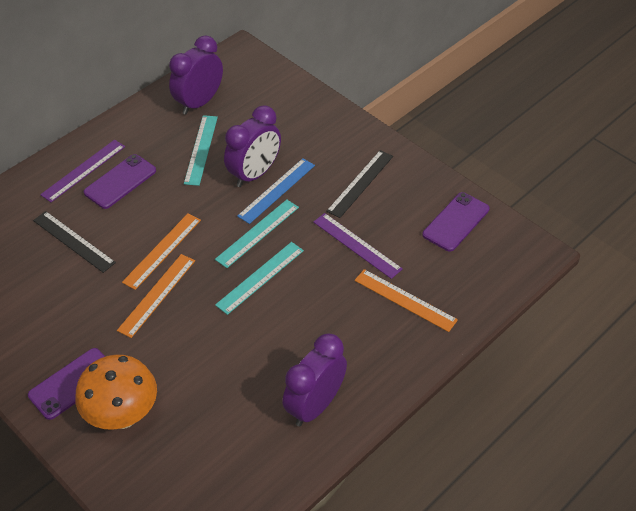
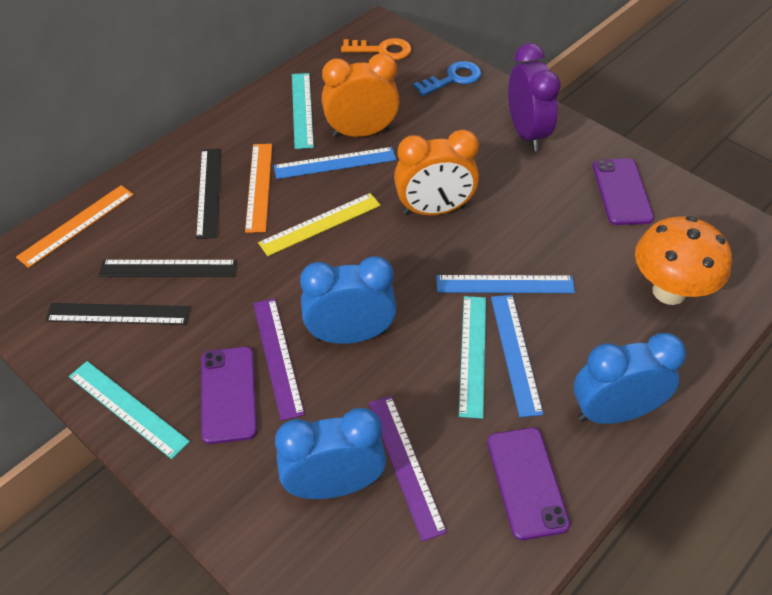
black ruler: [33,211,116,273] [326,150,393,218] = 2 -> [45,303,190,325] [99,260,237,277] [196,149,221,239] = 3
blue clock: none = 0 -> [275,408,386,499] [300,256,397,344] [574,333,686,424] = 3
blue key: none = 0 -> [413,61,482,96] = 1
blue ruler: [237,158,315,224] = 1 -> [274,147,396,179] [436,275,575,293] [491,295,543,417] = 3
orange clock: none = 0 -> [322,53,400,137] [394,129,479,215] = 2
orange key: none = 0 -> [341,38,412,60] = 1
orange ruler: [117,254,195,338] [122,213,201,290] [355,269,458,332] = 3 -> [16,185,134,268] [245,144,272,233] = 2
purple clock: [169,35,223,115] [224,105,281,187] [282,334,347,426] = 3 -> [508,43,561,151] = 1
yellow ruler: none = 0 -> [258,193,381,256] = 1

